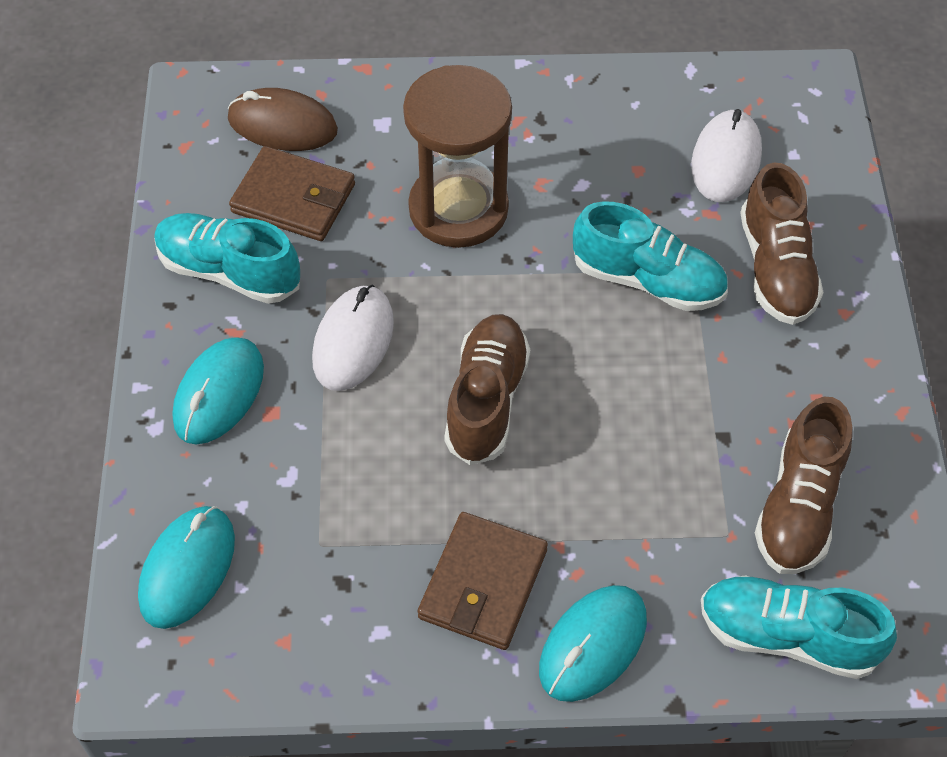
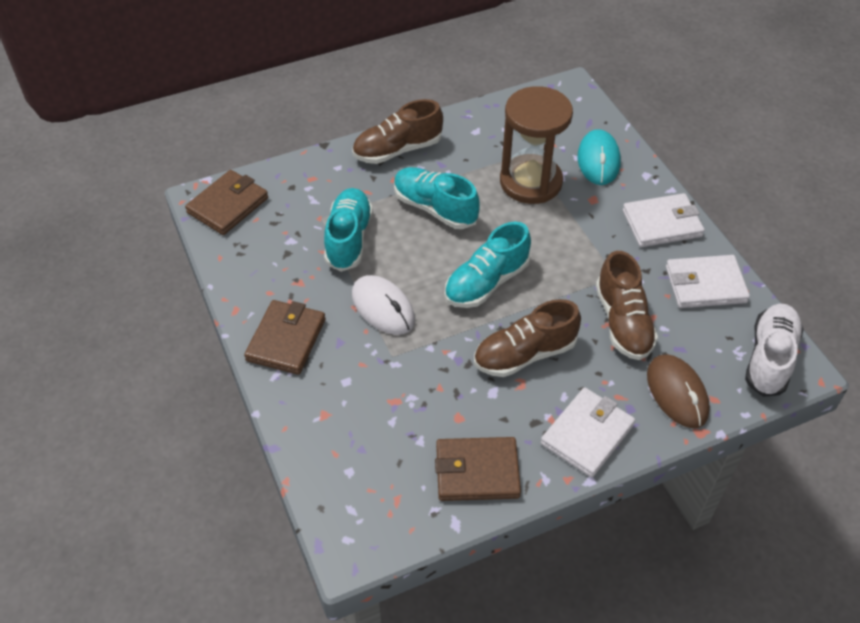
brown wallet: [229,146,355,241] [418,512,548,650] = 2 -> [185,170,268,235] [244,300,326,375] [435,437,521,501] = 3
turquoise mouse: [138,506,235,629] [173,337,264,445] [539,585,647,702] = 3 -> [578,129,621,185] = 1
white mouse: [312,285,394,391] [691,109,762,202] = 2 -> [352,275,415,335] = 1
white shoe: none = 0 -> [745,303,804,397] = 1
white wallet: none = 0 -> [541,387,635,477] [623,193,705,247] [666,255,750,308] = 3

